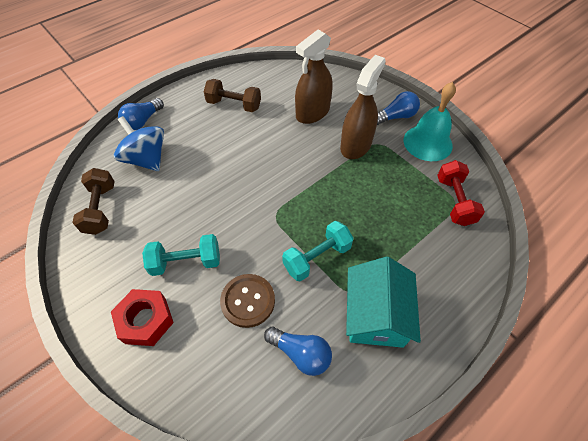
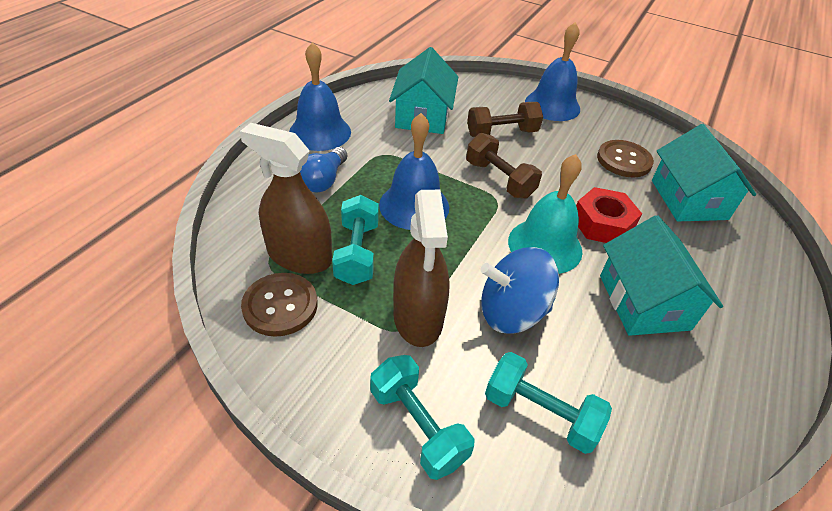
blue bell: none = 0 -> [289,42,351,151] [379,113,449,230] [525,22,580,121] = 3
blue light bulb: [118,98,164,130] [264,327,332,376] [377,91,420,125] = 3 -> [300,147,348,192] = 1
brown button: [220,274,275,328] = 1 -> [241,273,318,337] [597,140,654,177] = 2
red dumbbell: [437,160,485,226] = 1 -> none = 0
turquoise dumbbell: [142,234,220,276] [282,221,354,282] = 2 -> [332,195,379,285] [370,355,474,480] [485,352,612,454] = 3
turquoise house: [346,257,421,348] = 1 -> [389,47,458,134] [600,215,723,336] [652,124,756,221] = 3

